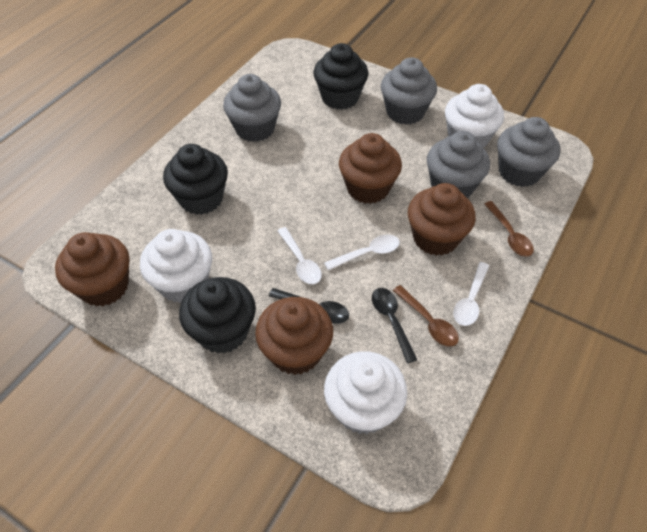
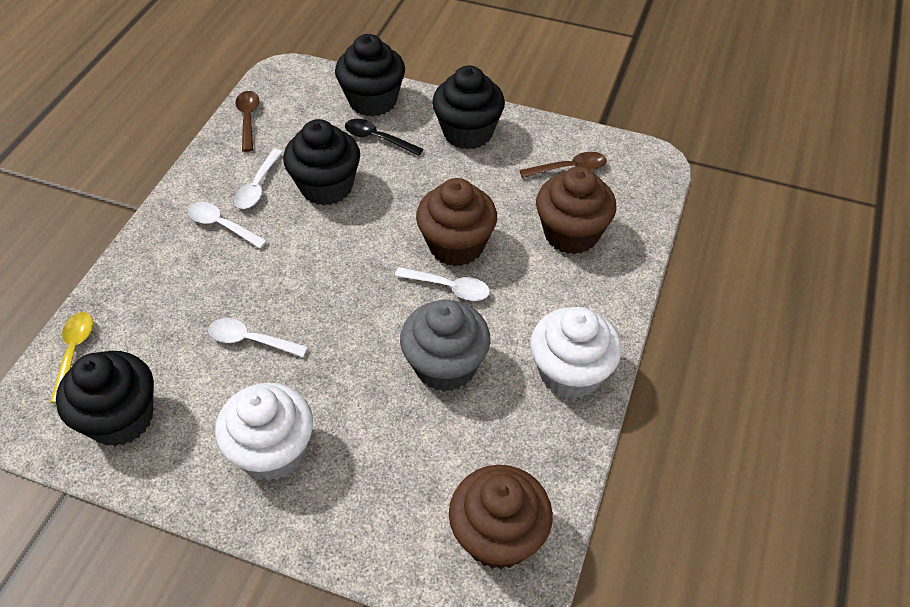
black cupcake: [163,144,228,215] [179,277,256,354] [313,43,368,110] = 3 -> [56,351,154,446] [283,119,360,206] [335,34,405,117] [432,65,505,150] = 4
black spoon: [269,288,349,324] [372,288,417,363] = 2 -> [345,119,423,156] = 1
brown cupcake: [55,232,129,307] [255,297,333,375] [339,133,402,204] [408,183,476,256] = 4 -> [416,178,497,266] [449,465,553,569] [536,166,616,254] = 3
grey cupcake: [223,74,281,142] [381,57,437,125] [427,131,490,198] [497,117,560,187] = 4 -> [400,299,491,392] = 1
white cupcake: [140,229,212,303] [324,351,407,434] [445,84,504,148] = 3 -> [215,383,313,481] [530,307,622,399] = 2
white spoon: [277,227,322,285] [324,234,400,270] [453,262,489,326] = 3 -> [188,202,267,249] [208,318,308,357] [234,149,283,209] [395,267,490,301] = 4
yellow spoon: none = 0 -> [50,312,93,403] = 1

